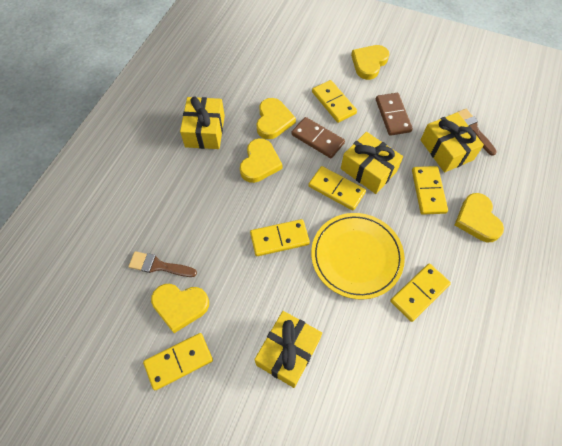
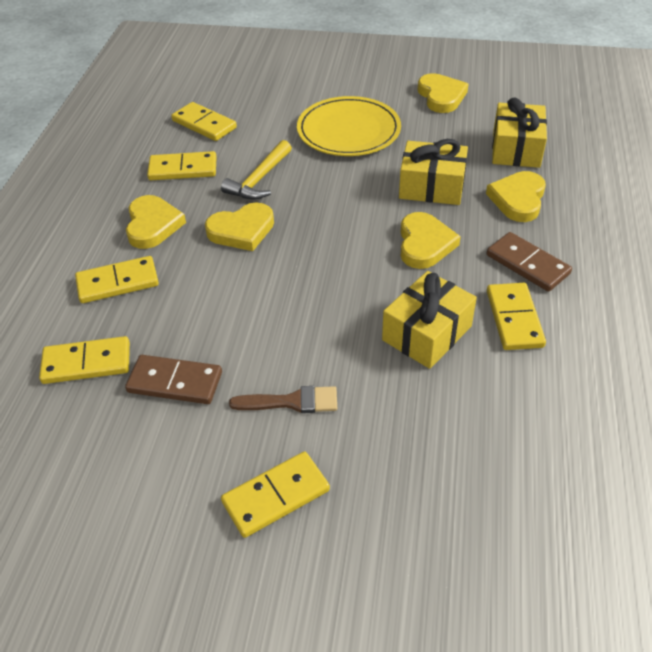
brown brush: [128,251,197,277] [456,109,497,156] = 2 -> [229,386,337,413] = 1
yellow gift: [180,97,225,149] [254,311,322,388] [341,132,403,194] [421,112,484,172] = 4 -> [382,271,477,369] [399,139,468,205] [492,97,547,168] = 3
yellow hammer: none = 0 -> [221,140,292,200] = 1

